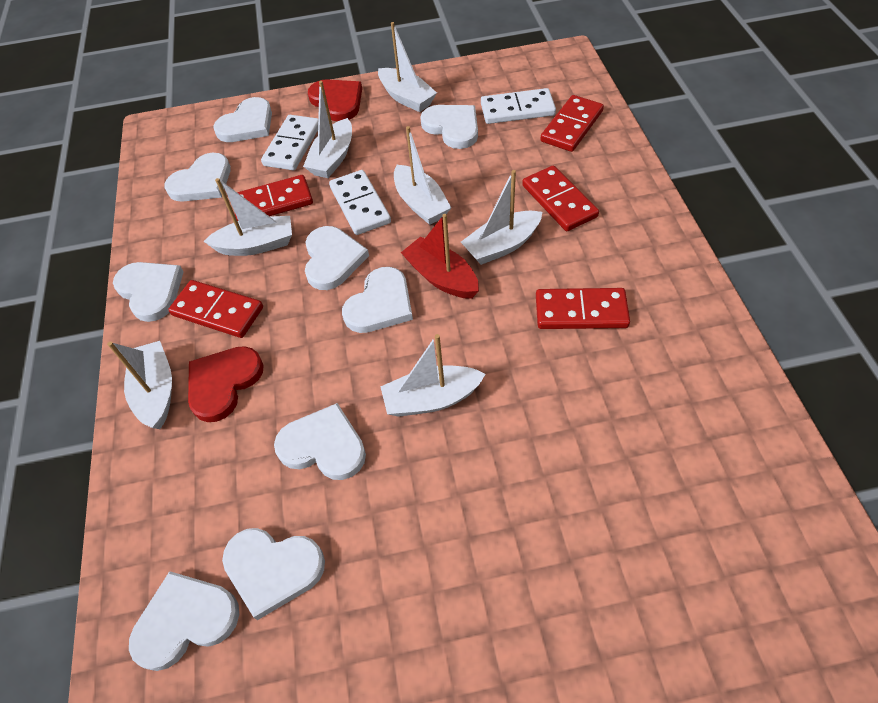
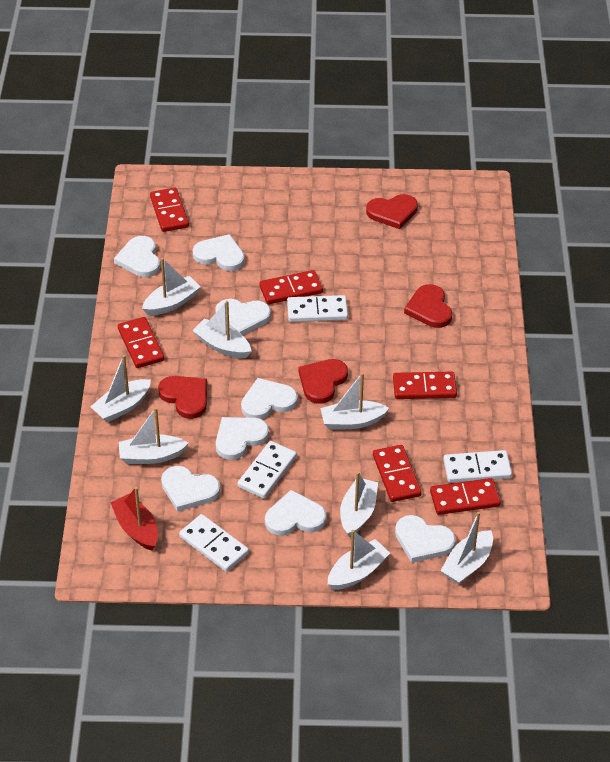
red domino: [168,280,263,338] [234,175,313,221] [522,166,599,231] [536,288,630,329] [540,95,604,152] = 5 -> [118,317,164,368] [150,188,189,232] [259,270,323,304] [373,445,422,502] [393,372,457,399] [430,478,501,515] = 6
red heart: [188,346,264,422] [308,79,362,121] = 2 -> [158,376,207,419] [299,359,348,404] [366,194,418,229] [404,284,452,328] = 4
white boat: [107,341,172,429] [203,178,292,256] [303,81,352,178] [378,22,437,112] [380,334,486,417] [394,126,451,225] [461,170,542,265] = 7 -> [91,355,151,422] [118,407,188,464] [142,258,200,316] [192,301,251,358] [320,373,389,430] [328,530,390,590] [340,472,378,537] [440,512,493,585] = 8
white domino: [261,115,318,170] [329,170,391,235] [481,88,556,124] = 3 -> [179,514,249,572] [238,441,297,499] [287,295,348,322] [443,450,512,483] = 4
white heart: [113,262,184,322] [129,571,239,671] [165,153,231,202] [213,97,272,142] [222,528,325,620] [274,403,366,480] [305,226,369,290] [342,267,413,333] [420,105,478,149] = 9 -> [114,236,160,277] [161,466,220,512] [192,234,245,271] [215,299,271,335] [216,417,269,460] [241,378,298,419] [265,490,326,536] [395,515,456,563] = 8

